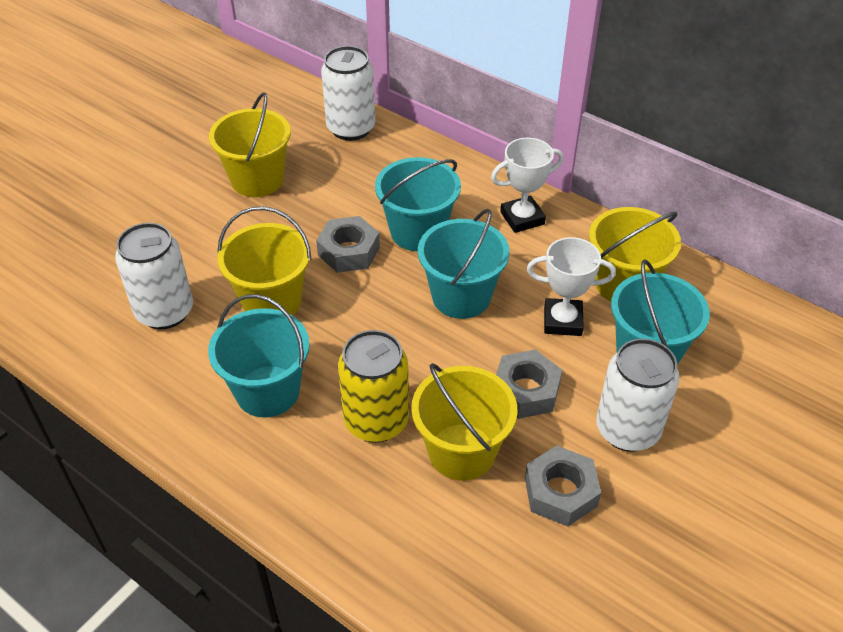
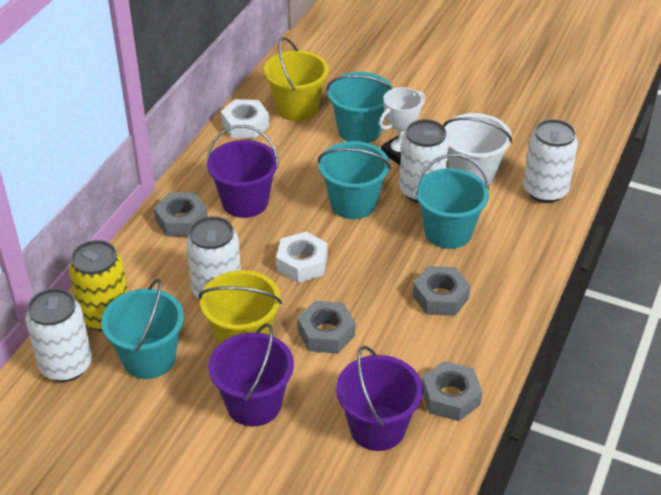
grey nut: [316,216,380,273] [496,349,562,419] [525,446,601,527] = 3 -> [154,192,208,237] [297,301,355,354] [413,266,471,316] [422,361,482,421] = 4
purple bucket: none = 0 -> [207,125,279,218] [208,323,294,426] [336,346,423,451] = 3
white bucket: none = 0 -> [443,113,513,185] = 1
white can: [115,223,193,329] [321,46,375,141] [596,339,679,452] = 3 -> [25,288,92,382] [186,216,241,300] [399,119,449,203] [523,119,578,203] = 4
white nut: none = 0 -> [221,99,269,139] [276,232,328,283] = 2
white trophy: [491,138,564,233] [527,237,616,336] = 2 -> [379,87,425,165] = 1
yellow bucket: [209,92,291,197] [217,206,311,316] [411,363,517,481] [589,207,681,302] = 4 -> [199,270,282,345] [264,37,329,121] = 2

